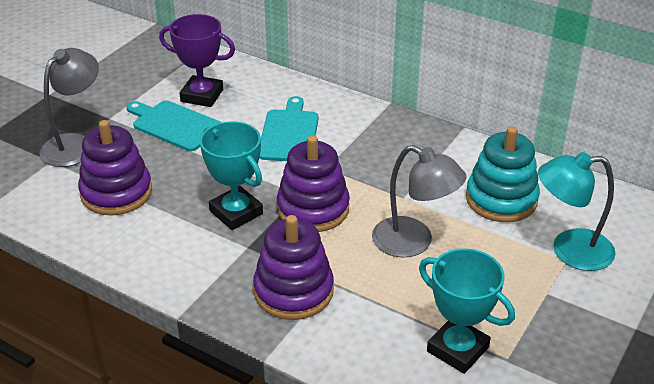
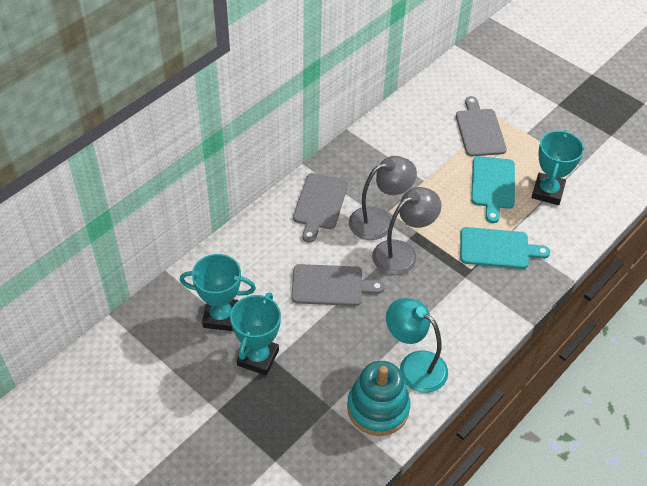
grey cutting board: none = 0 -> [291,264,385,306] [293,173,348,243] [456,96,507,156] = 3
purple stacking toy: [78,120,152,215] [253,215,334,320] [277,135,350,232] = 3 -> none = 0
purple trophy: [159,14,235,107] = 1 -> none = 0
turquoise trophy: [200,121,263,230] [419,248,515,374] = 2 -> [180,254,256,331] [230,293,281,376] [531,130,584,205] = 3

